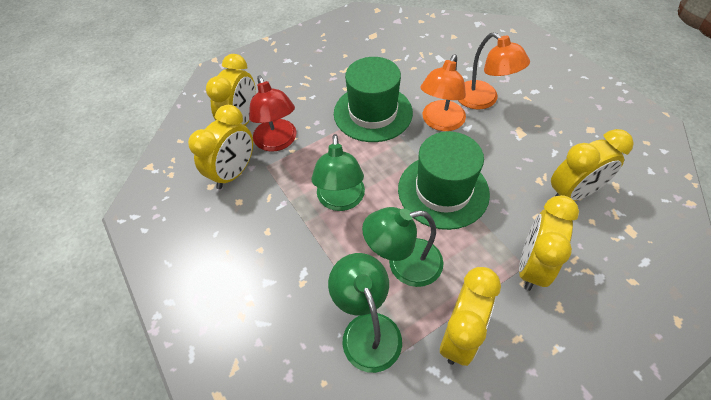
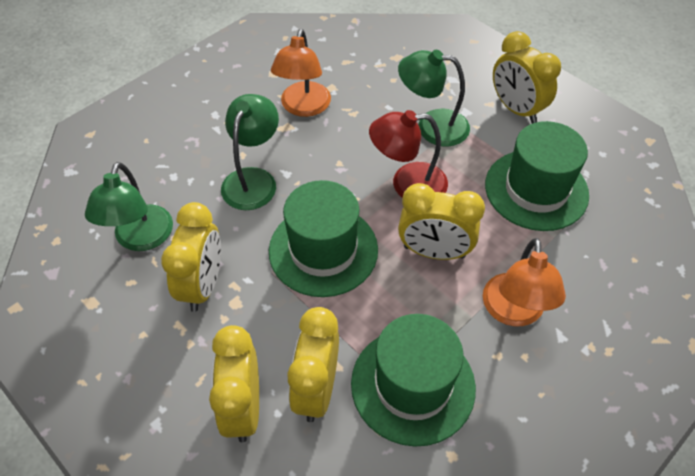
green hat: [334,57,413,142] [398,131,490,230] = 2 -> [269,180,378,297] [351,314,476,447] [485,121,589,231] = 3

